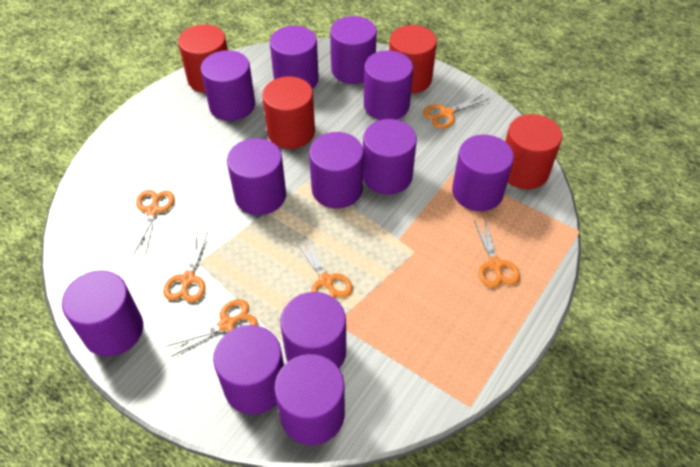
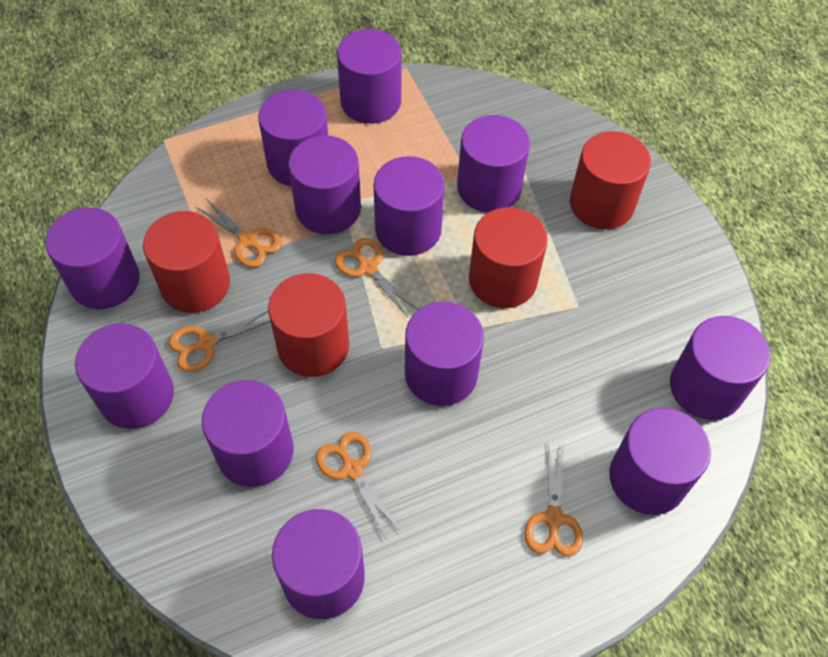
orange scissors: [134,190,175,255] [163,232,208,303] [167,299,258,357] [296,236,353,298] [423,94,488,129] [474,220,520,288] = 6 -> [169,310,270,372] [195,199,282,267] [316,432,401,540] [335,238,419,317] [524,442,583,557] = 5

